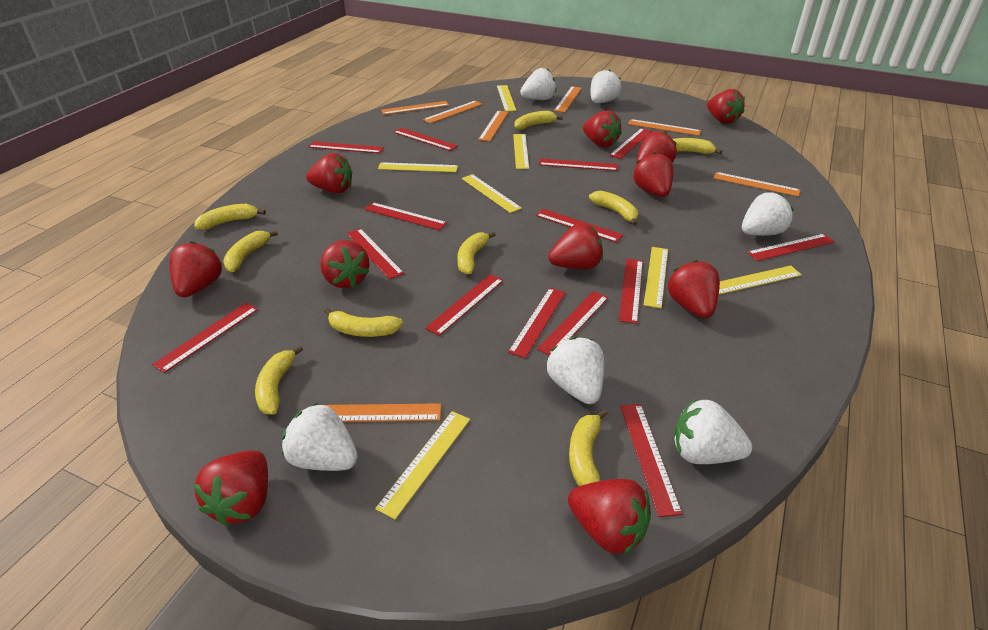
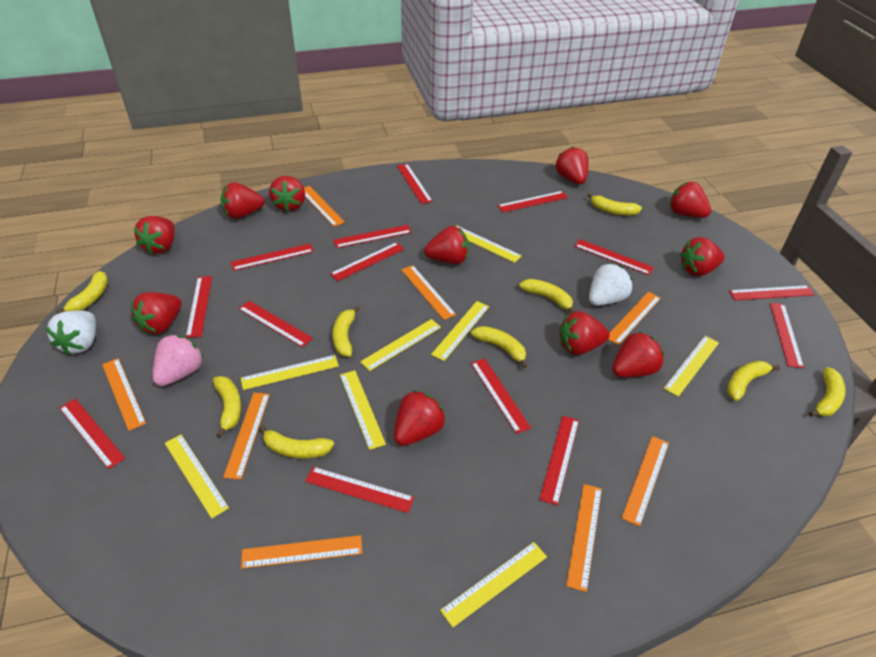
orange ruler: [325,403,441,422] [381,101,449,115] [423,101,482,123] [478,111,508,141] [554,86,582,112] [628,119,701,136] [713,172,800,197] = 7 -> [102,358,146,431] [223,393,270,479] [241,535,362,569] [304,186,345,227] [401,265,456,320] [566,484,602,592] [608,292,661,345] [622,436,669,527] = 8
pink strawberry: none = 0 -> [152,335,204,386] = 1
white strawberry: [282,403,358,471] [520,68,556,100] [547,337,604,404] [590,69,621,103] [674,399,752,464] [742,192,794,236] = 6 -> [46,311,96,355] [589,263,633,306] = 2
yellow ruler: [375,411,470,520] [378,162,458,172] [461,174,522,213] [497,85,516,111] [513,134,529,169] [644,247,668,308] [719,266,802,294] = 7 -> [165,434,229,519] [241,355,339,390] [340,370,386,450] [360,319,441,371] [431,301,489,361] [440,542,547,628] [456,226,522,263] [664,336,719,397] = 8

